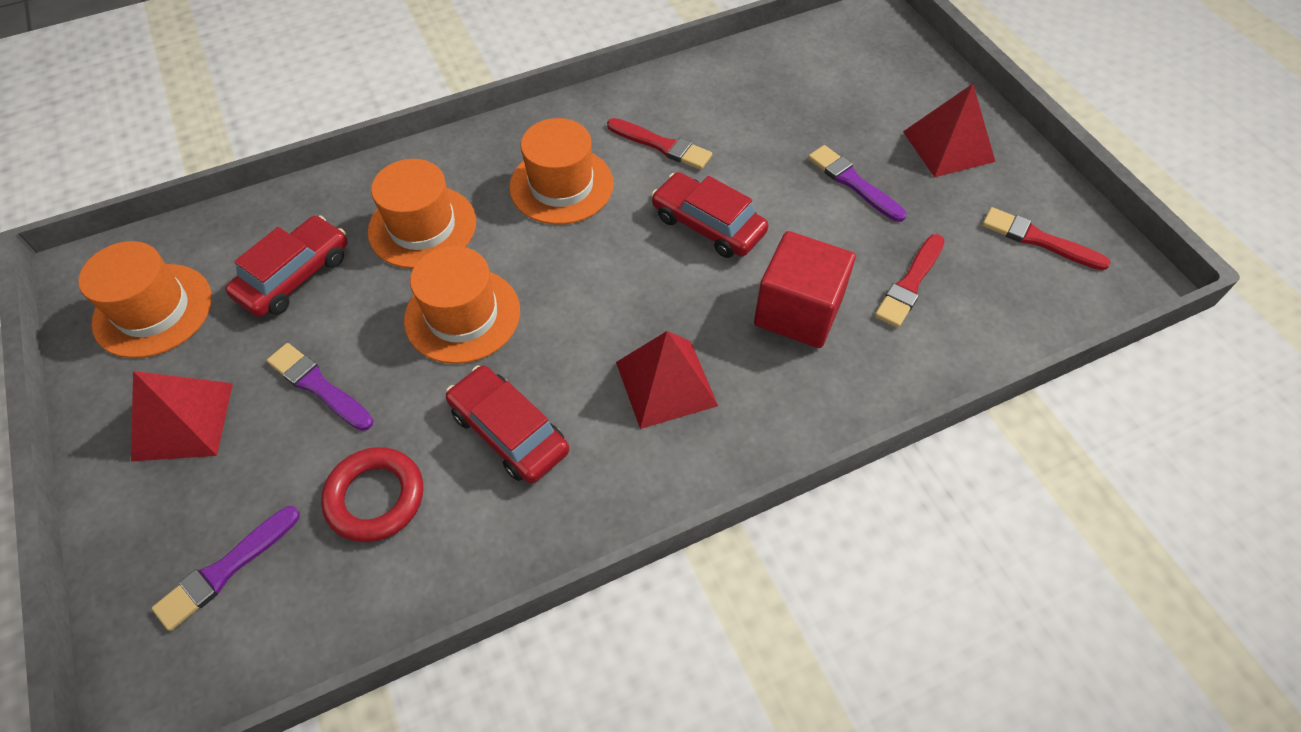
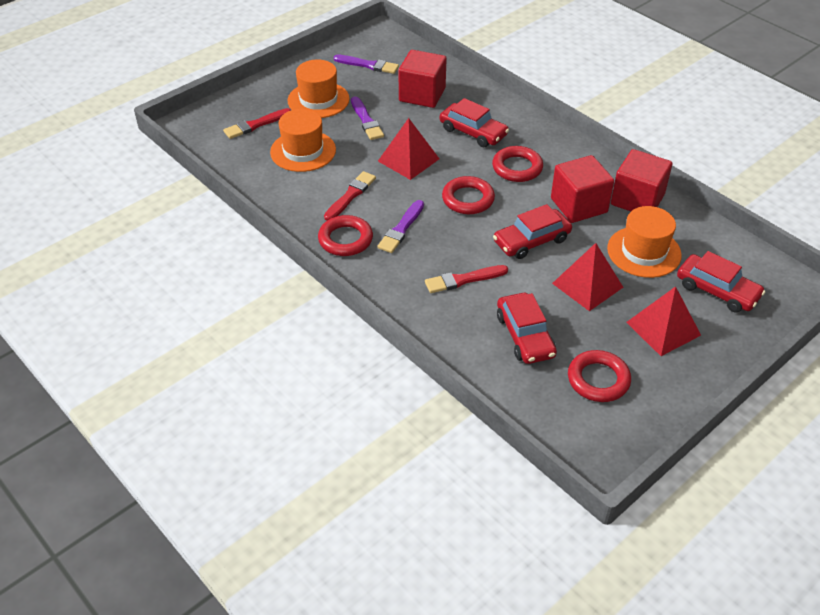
orange hat: [78,241,212,358] [368,159,476,269] [404,246,520,364] [509,118,613,225] = 4 -> [270,109,336,172] [288,59,350,118] [607,206,682,278] = 3
red car: [225,215,348,317] [446,366,569,483] [651,172,769,258] = 3 -> [440,98,509,147] [493,204,572,259] [497,293,557,364] [677,251,765,313] = 4
red cube: [754,231,856,348] = 1 -> [399,50,447,108] [551,155,614,223] [611,149,673,211] = 3
red ring: [321,447,423,542] = 1 -> [318,215,373,256] [442,176,495,214] [492,146,543,182] [568,350,631,402] = 4

